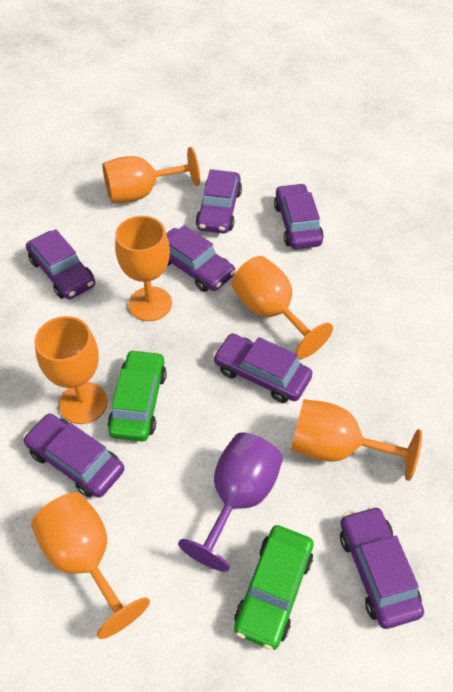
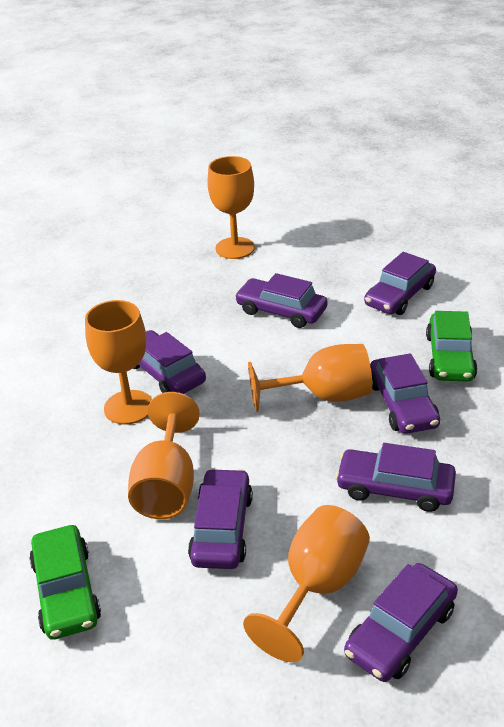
orange goblet: [31,492,150,639] [35,316,108,424] [102,147,200,203] [115,216,172,321] [232,256,333,359] [291,399,422,481] = 6 -> [85,300,152,425] [128,392,200,519] [207,156,255,259] [243,505,370,662] [248,344,372,412] = 5
purple goblet: [178,432,283,572] = 1 -> none = 0

